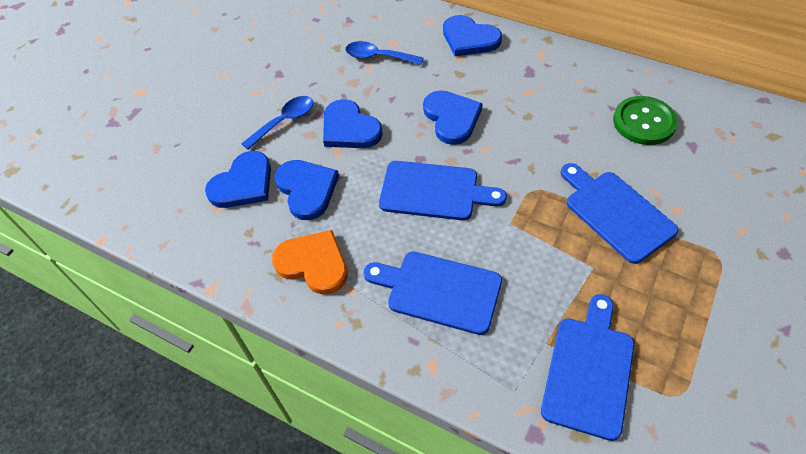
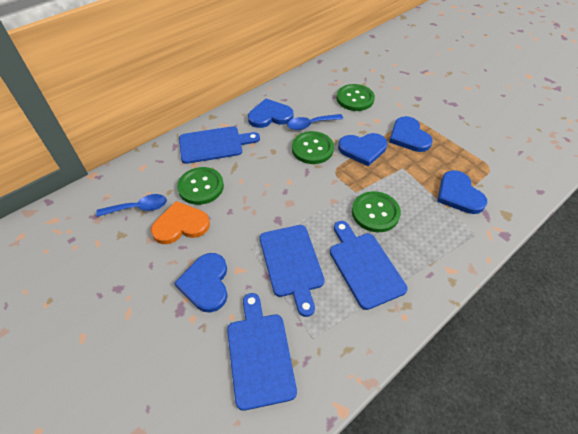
green button: [613,96,678,145] = 1 -> [177,167,224,205] [292,131,334,164] [337,84,375,111] [352,191,401,232] = 4

